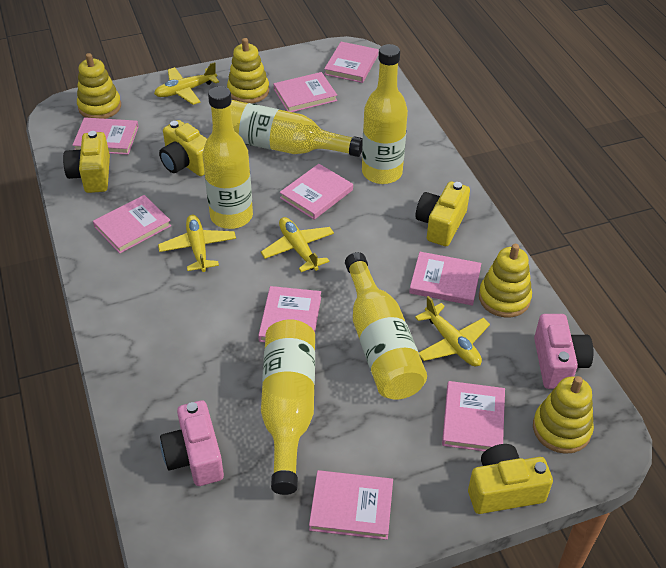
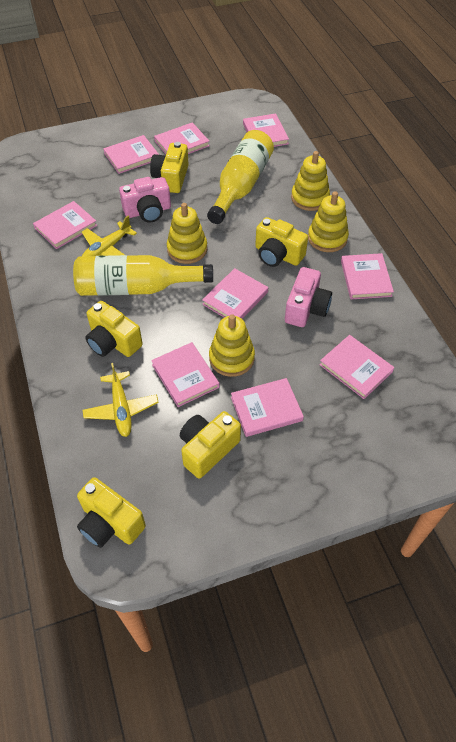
yellow bottle: [203,86,253,229] [230,100,363,157] [261,319,315,495] [345,252,427,400] [362,44,408,184] = 5 -> [73,255,213,296] [207,130,274,224] = 2
yellow camera: [63,131,110,193] [159,120,207,176] [416,181,470,246] [468,444,553,514] = 4 -> [77,477,146,548] [85,301,143,357] [150,142,189,193] [180,411,241,479] [255,217,308,267] = 5
yellow plane: [154,62,219,105] [158,215,236,272] [261,217,334,272] [415,296,490,366] = 4 -> [81,216,137,257] [82,363,159,437] = 2

